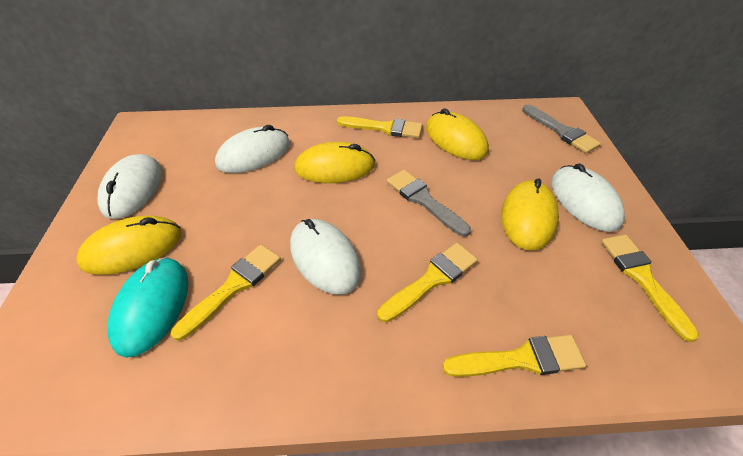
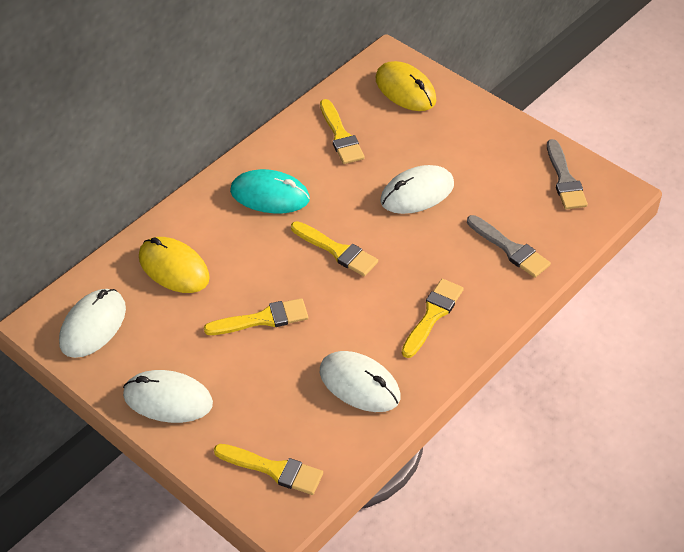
yellow mouse: [76,216,182,275] [294,142,375,183] [426,108,489,160] [501,179,559,251] = 4 -> [139,237,210,293] [375,61,437,111] = 2

